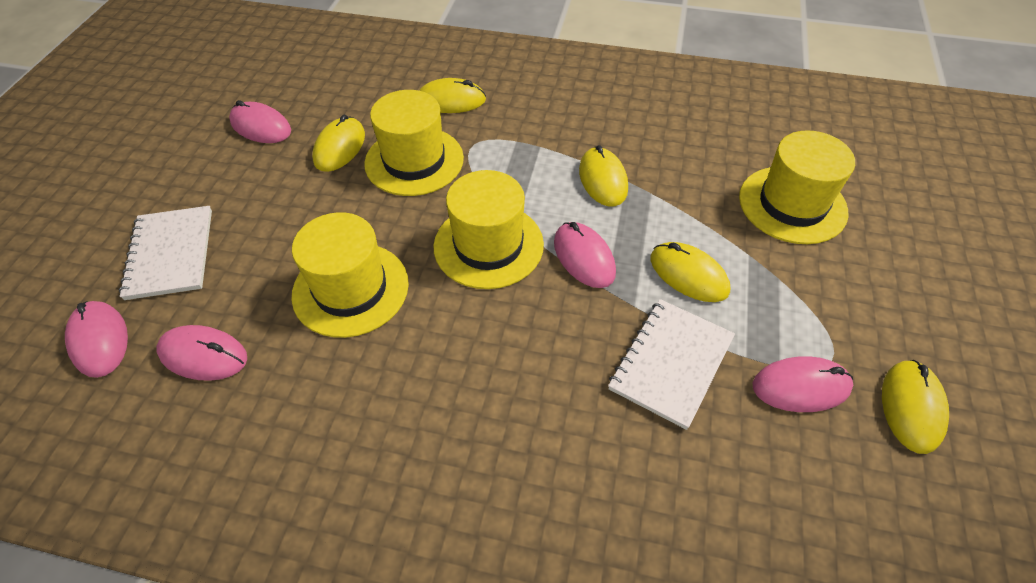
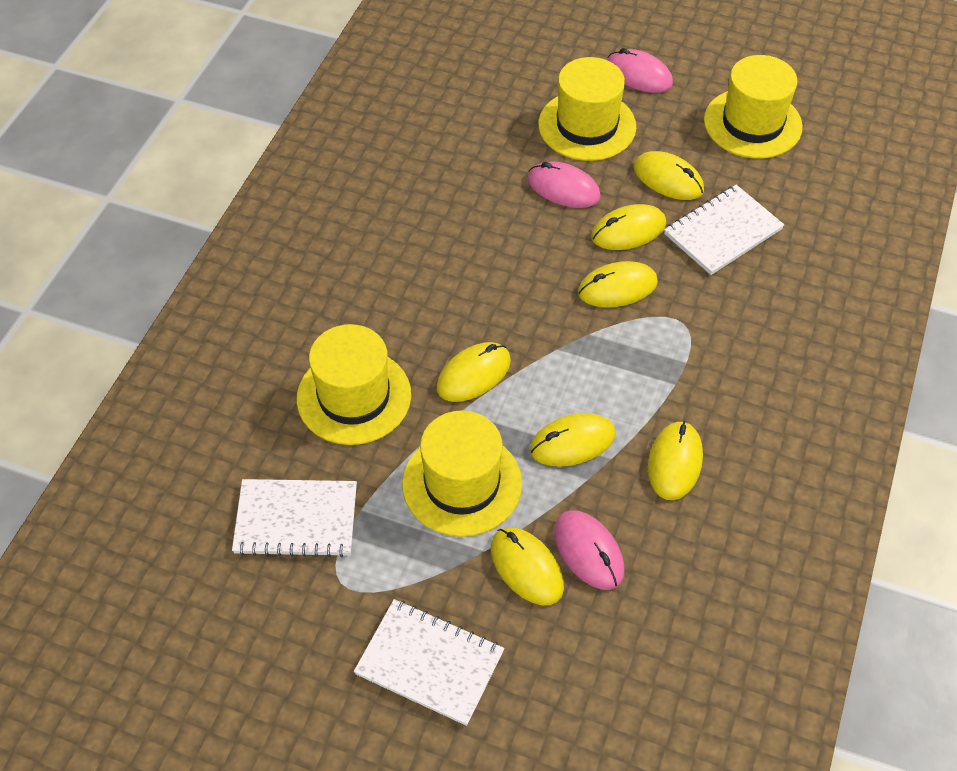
pink mouse: [65,301,128,378] [156,325,247,381] [229,100,291,143] [554,222,616,288] [753,356,853,412] = 5 -> [528,162,601,208] [554,510,625,590] [607,48,673,93] = 3
white notebook: [119,206,212,300] [608,299,735,430] = 2 -> [232,479,357,557] [354,599,504,726] [664,185,784,275] = 3
yellow mouse: [312,115,365,172] [419,78,486,113] [579,145,628,206] [651,242,730,302] [882,360,949,454] = 5 -> [437,342,511,402] [491,527,564,605] [530,413,616,467] [578,261,658,307] [591,204,666,250] [634,151,704,200] [648,421,703,500] = 7

